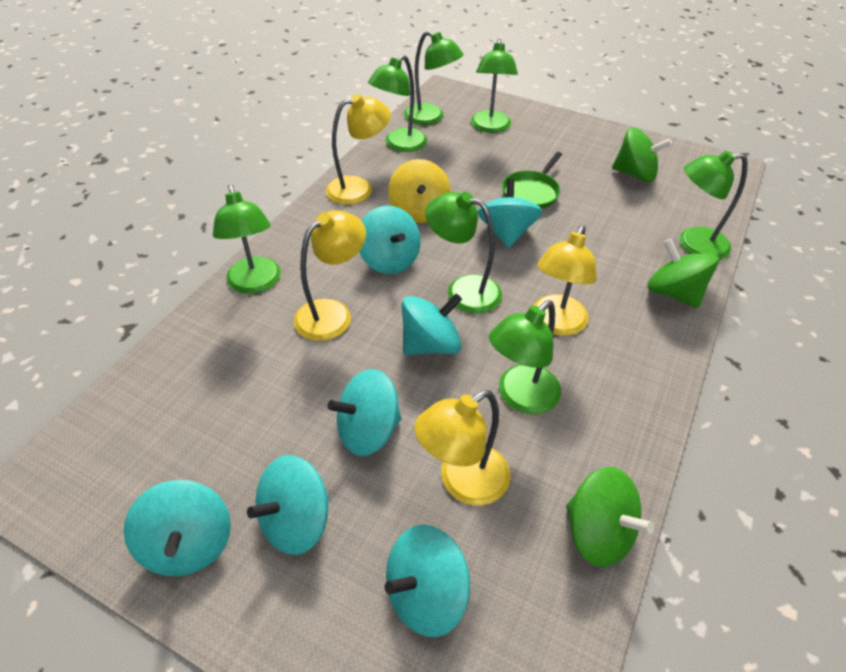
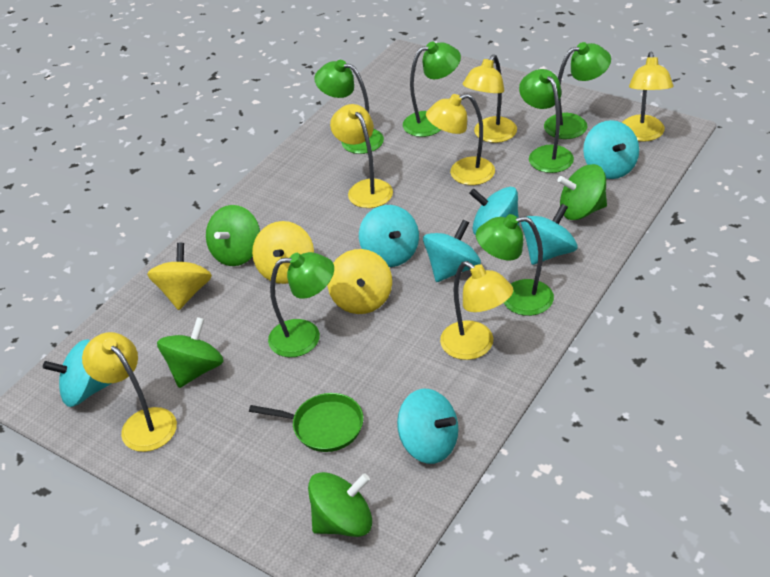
green lamp: [213,184,281,294] [368,55,427,152] [404,31,464,125] [425,192,502,314] [471,38,518,133] [489,300,561,415] [680,150,748,260] = 7 -> [268,252,334,357] [314,60,384,154] [403,41,461,137] [476,214,554,316] [519,69,574,173] [544,42,611,139] = 6
green spinning top: [566,467,654,567] [612,127,672,182] [647,239,719,308] = 3 -> [157,317,224,388] [206,205,260,266] [308,472,372,537] [557,164,607,220] = 4
yellow lamp: [294,210,366,341] [326,94,391,204] [414,390,510,505] [533,225,597,336] = 4 -> [82,332,177,452] [330,104,393,208] [426,94,495,185] [440,261,513,360] [463,54,517,143] [622,52,674,142] = 6
yellow spinning top: [388,159,450,223] = 1 -> [147,243,212,310] [252,221,314,284] [327,249,392,314] = 3

